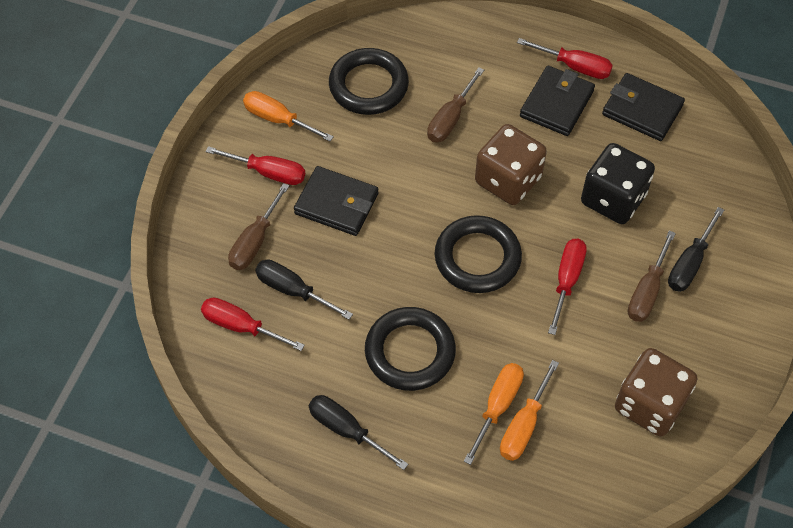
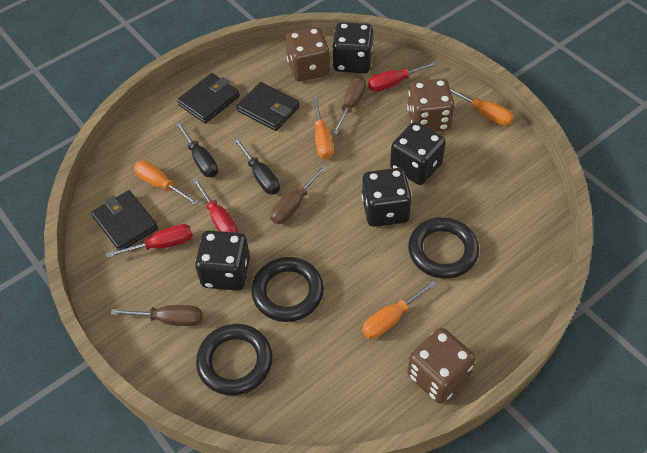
black dice: [581,143,655,224] = 1 -> [195,231,250,291] [332,22,373,73] [362,168,412,227] [390,122,446,185] = 4
black screwdriver: [255,259,353,320] [309,395,408,470] [668,207,724,292] = 3 -> [176,122,218,177] [233,137,280,194] = 2
brown dice: [475,124,547,205] [615,348,697,436] = 2 -> [286,27,330,81] [407,79,455,132] [407,328,476,404] = 3
orange screwdriver: [243,91,334,141] [464,363,524,465] [500,360,559,461] = 3 -> [134,161,199,205] [313,98,333,159] [362,280,437,339] [450,88,513,126] = 4
red screwdriver: [201,297,305,351] [205,146,305,185] [517,38,613,79] [548,239,587,335] = 4 -> [106,224,193,258] [192,178,238,233] [368,61,437,92] = 3

